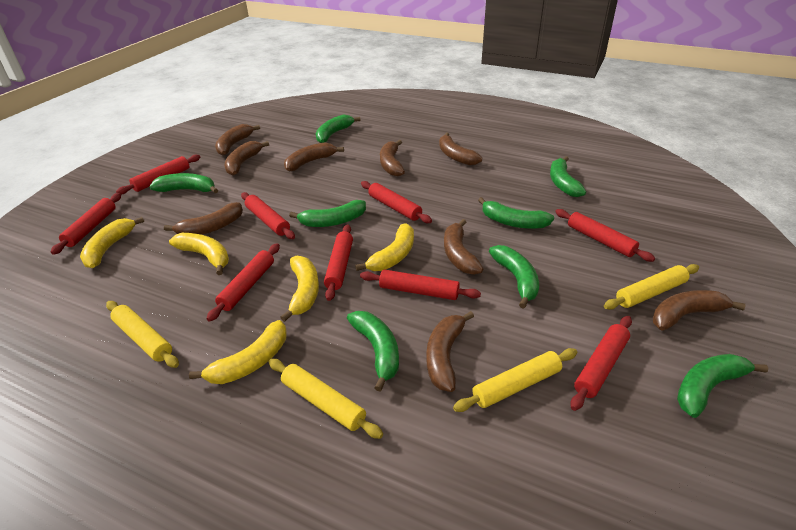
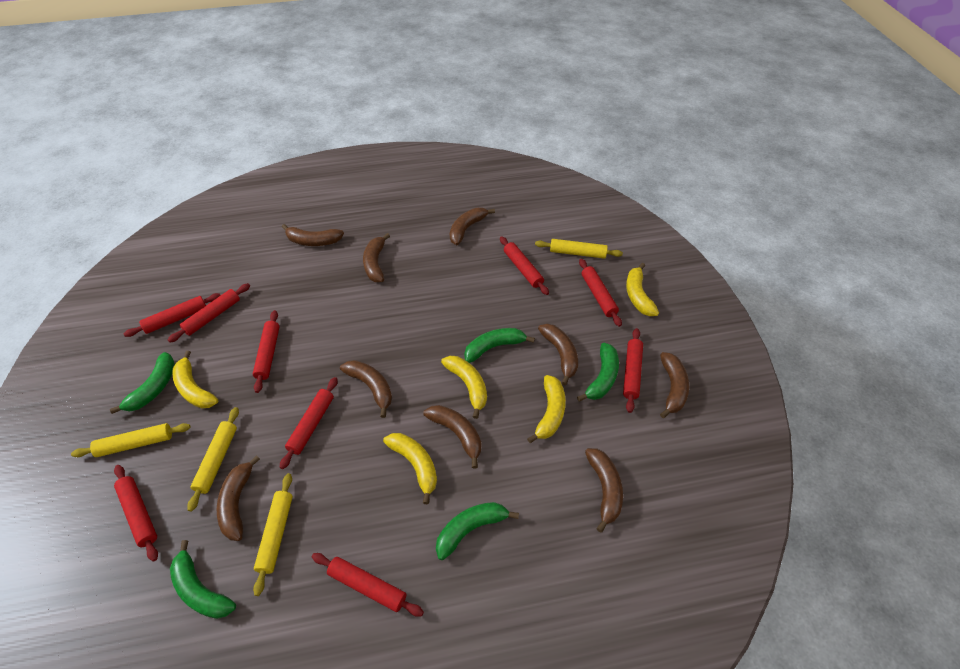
green banana: [149,173,218,193] [289,200,366,227] [316,115,361,143] [347,311,399,392] [478,197,554,229] [489,245,539,309] [550,156,586,197] [677,354,768,418] = 8 -> [110,352,175,414] [170,540,236,619] [436,502,519,560] [464,328,535,363] [577,343,619,401] = 5

